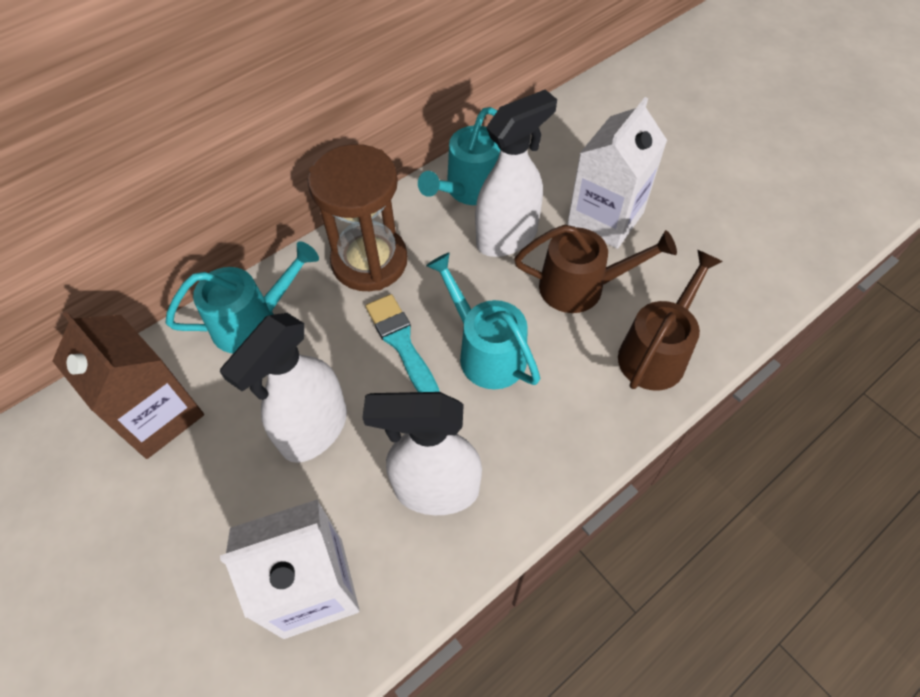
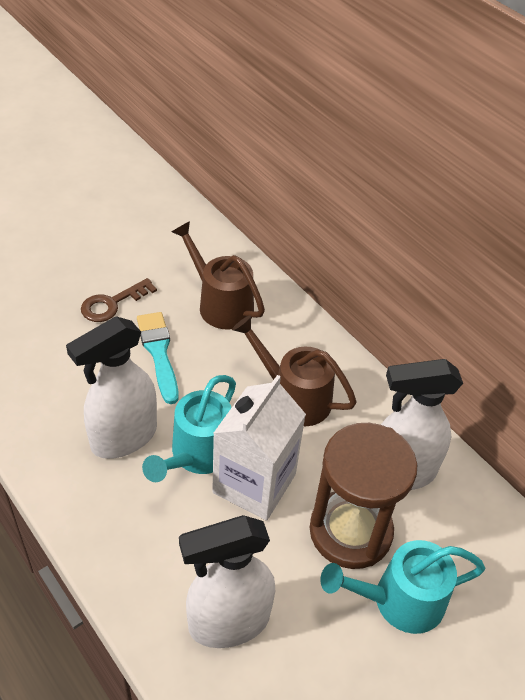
brown carton: [53,311,204,459] = 1 -> none = 0
brown key: none = 0 -> [81,278,157,322] = 1
turquoise watering can: [166,241,319,353] [418,107,500,205] [426,252,540,389] = 3 -> [142,375,236,482] [320,540,485,634] = 2
white carton: [220,499,360,639] [567,97,667,249] = 2 -> [212,375,306,521] = 1

